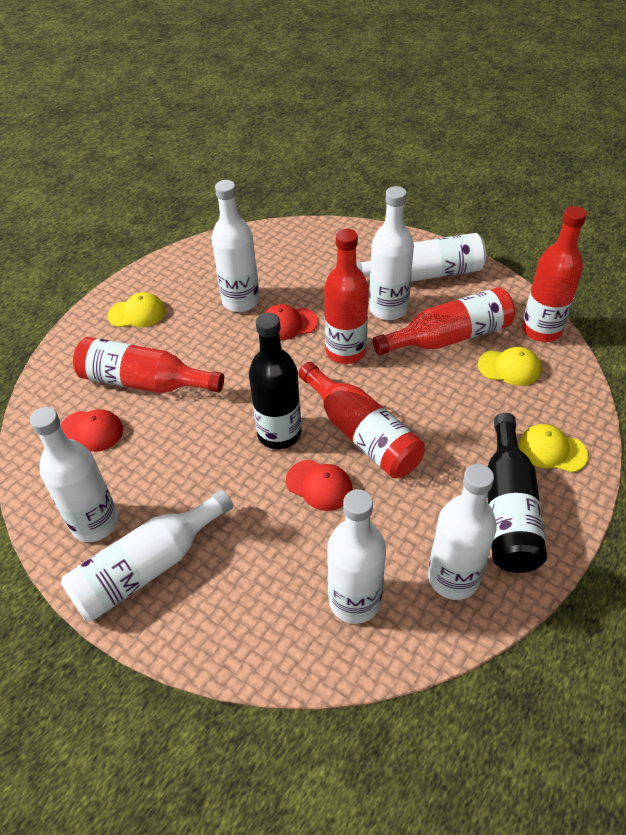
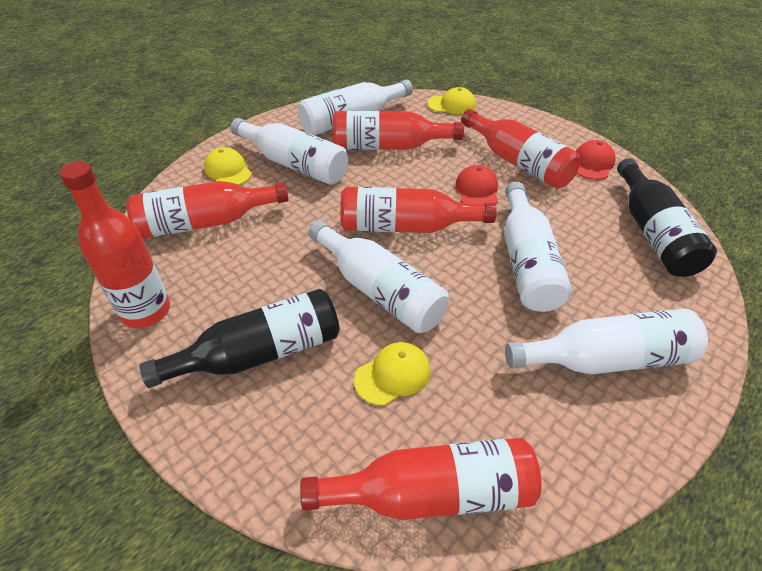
red bottle: [73,337,224,393] [298,362,425,478] [324,229,369,364] [373,287,515,355] [522,206,587,342] = 5 -> [59,161,170,328] [127,181,288,239] [300,438,542,520] [333,111,464,150] [340,187,497,233] [461,109,581,189] = 6
red cap: [60,409,123,452] [265,304,318,340] [286,460,353,511] = 3 -> [455,165,498,204] [576,140,616,180] = 2
white bottle: [30,407,118,542] [61,489,233,621] [212,180,260,312] [327,489,386,624] [356,233,486,282] [369,186,414,320] [428,464,497,600] = 7 -> [231,118,348,185] [298,80,413,136] [309,220,449,333] [504,182,572,312] [505,309,708,375] = 5

